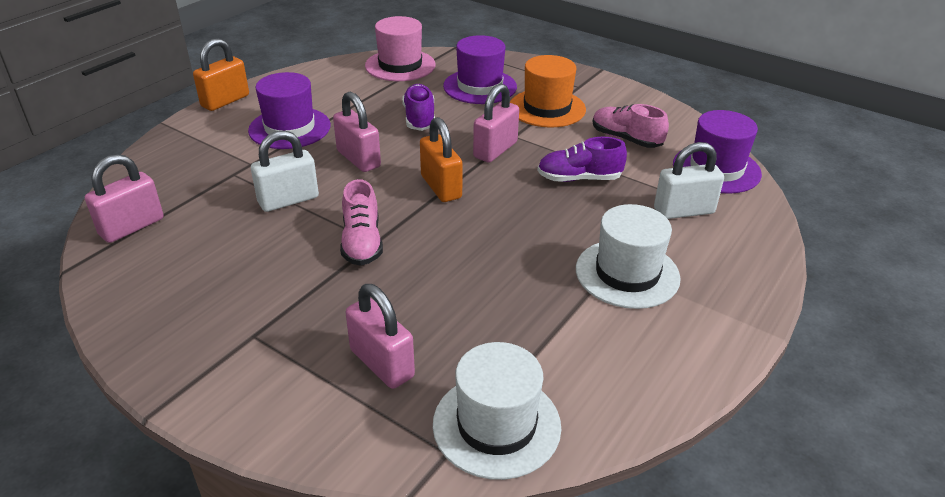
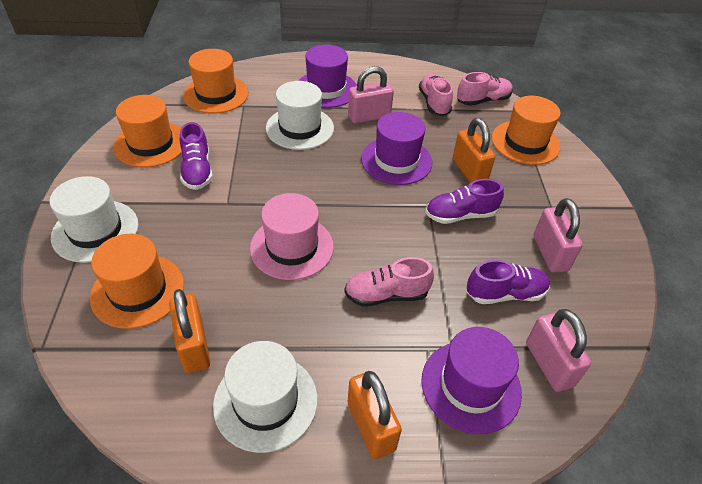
orange hat: [510,55,586,128] = 1 -> [90,234,184,329] [113,95,182,167] [183,49,249,114] [492,96,561,165] = 4
orange padlock: [193,38,249,111] [420,117,462,202] = 2 -> [169,289,210,373] [348,371,402,459] [453,118,495,183] = 3
pink padlock: [85,154,164,243] [333,92,381,172] [346,284,415,389] [473,84,519,163] = 4 -> [348,66,394,124] [526,309,591,392] [533,198,583,273] = 3
pink shoe: [340,179,383,266] [593,104,669,148] = 2 -> [344,257,434,307] [419,73,453,116] [457,72,513,106] = 3
purple shoe: [402,84,435,131] [537,137,627,182] = 2 -> [180,122,213,190] [426,179,504,224] [467,260,550,304] = 3
white hat: [433,342,561,480] [576,204,681,309] = 2 -> [50,176,139,263] [213,341,318,453] [266,81,334,150] = 3
white padlock: [251,130,319,212] [654,142,724,219] = 2 -> none = 0

